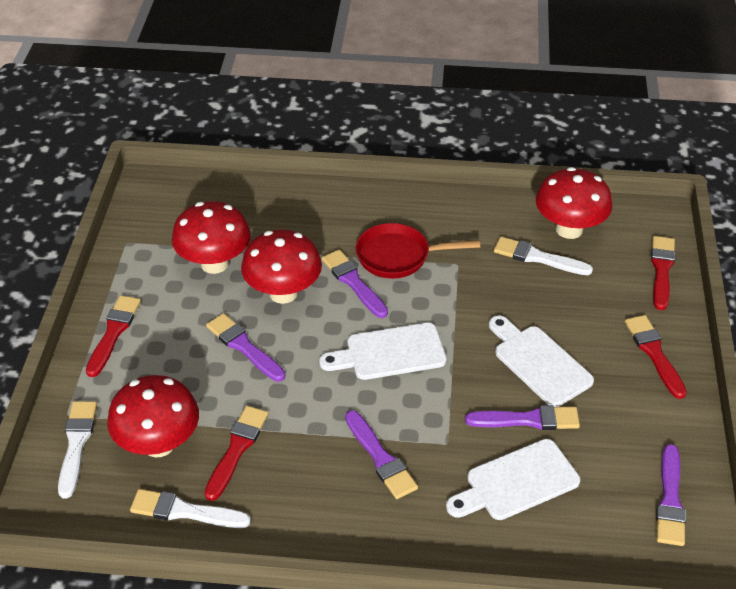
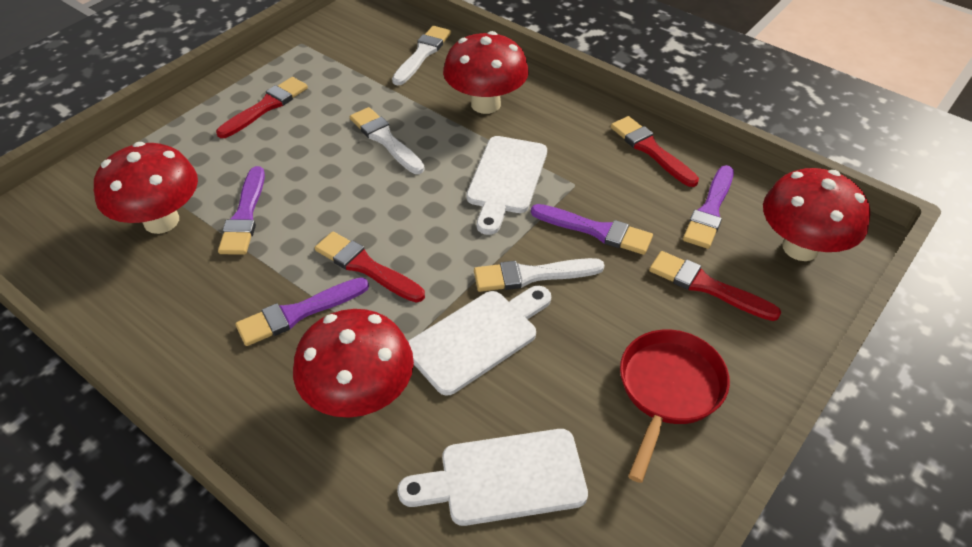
purple brush: [206,313,285,382] [322,250,388,318] [345,410,418,499] [465,405,580,430] [656,444,686,546] = 5 -> [218,166,265,255] [235,277,369,346] [531,204,653,255] [683,165,734,249] = 4

